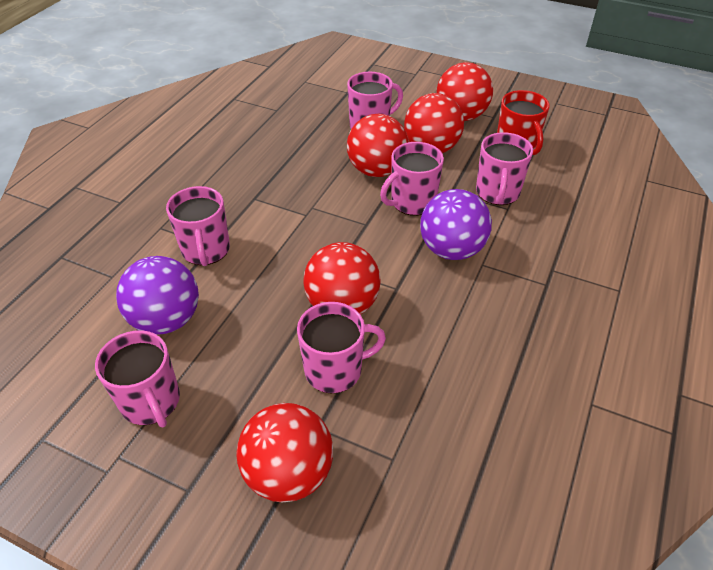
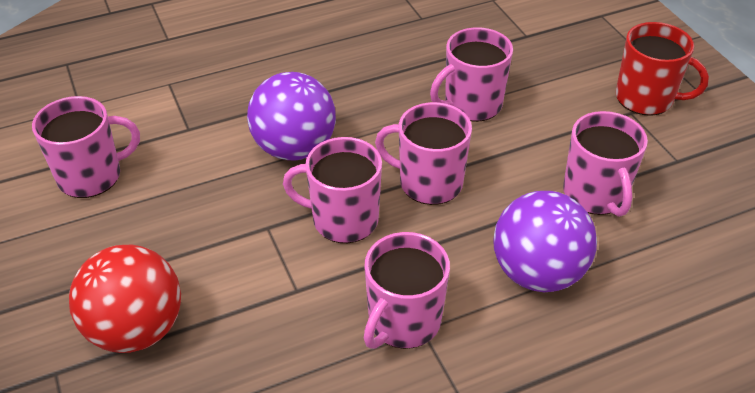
red ball: [236,403,333,502] [303,242,381,315] [347,114,409,177] [404,93,464,153] [437,62,493,121] = 5 -> [69,245,181,353] = 1

